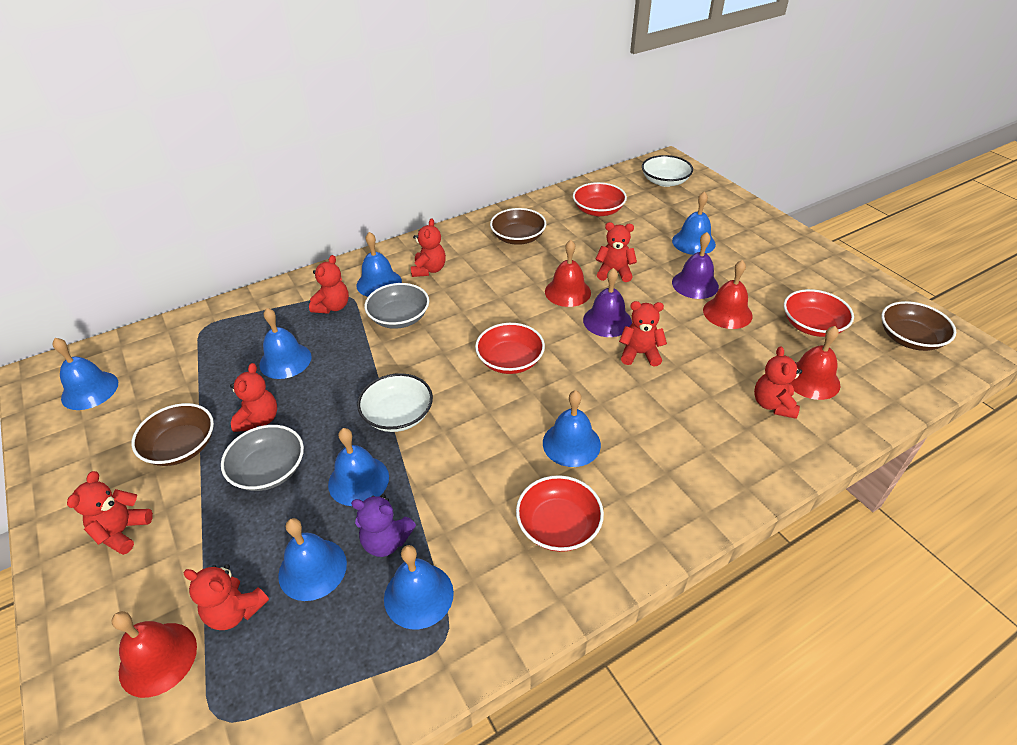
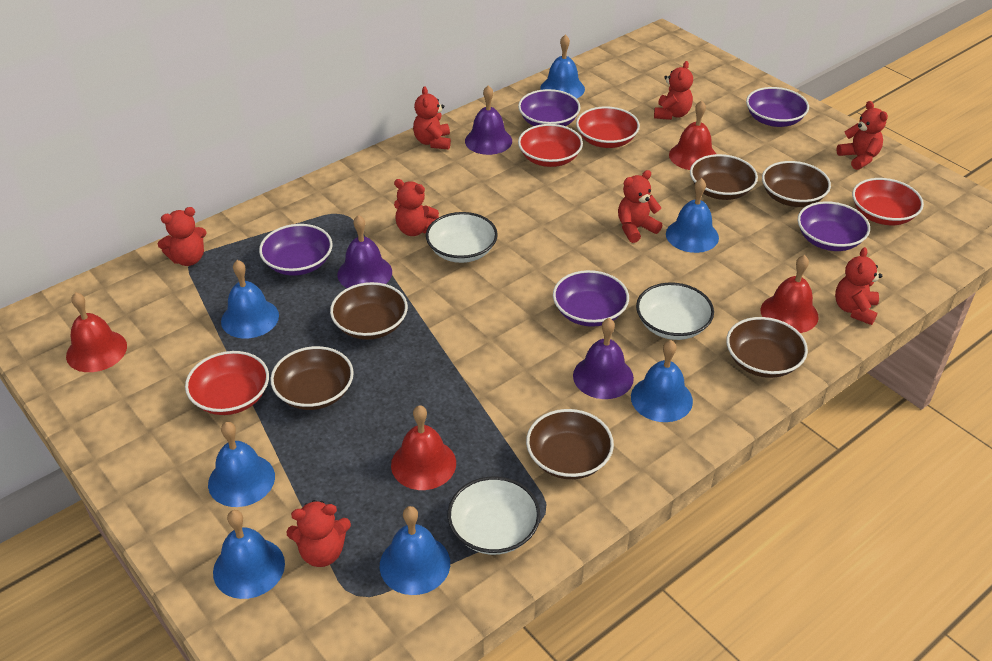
blue bell: [52,338,118,410] [259,308,312,379] [278,518,347,601] [328,428,389,506] [357,232,402,297] [384,545,454,629] [543,390,601,467] [672,191,716,255] = 8 -> [208,422,275,507] [213,510,285,599] [221,260,279,339] [380,506,450,595] [540,35,585,99] [631,340,693,422] [666,178,719,253] = 7
brown bowl: [131,403,214,466] [490,208,546,245] [881,301,956,351] = 3 -> [270,346,354,410] [330,282,408,340] [526,409,614,479] [690,154,758,200] [726,317,808,378] [762,161,831,207] = 6
grey bowl: [221,425,304,491] [364,283,429,329] = 2 -> none = 0
purple bell: [583,268,632,337] [672,232,719,299] = 2 -> [337,215,392,288] [465,85,512,155] [573,318,634,399] = 3
purple bowl: none = 0 -> [259,224,332,276] [518,89,580,126] [553,270,629,327] [746,87,809,127] [798,201,870,251] = 5
purple teddy bear: [351,494,416,557] = 1 -> none = 0
white bowl: [357,373,433,432] [642,155,693,187] = 2 -> [426,212,498,263] [448,477,540,555] [636,283,714,340] = 3

